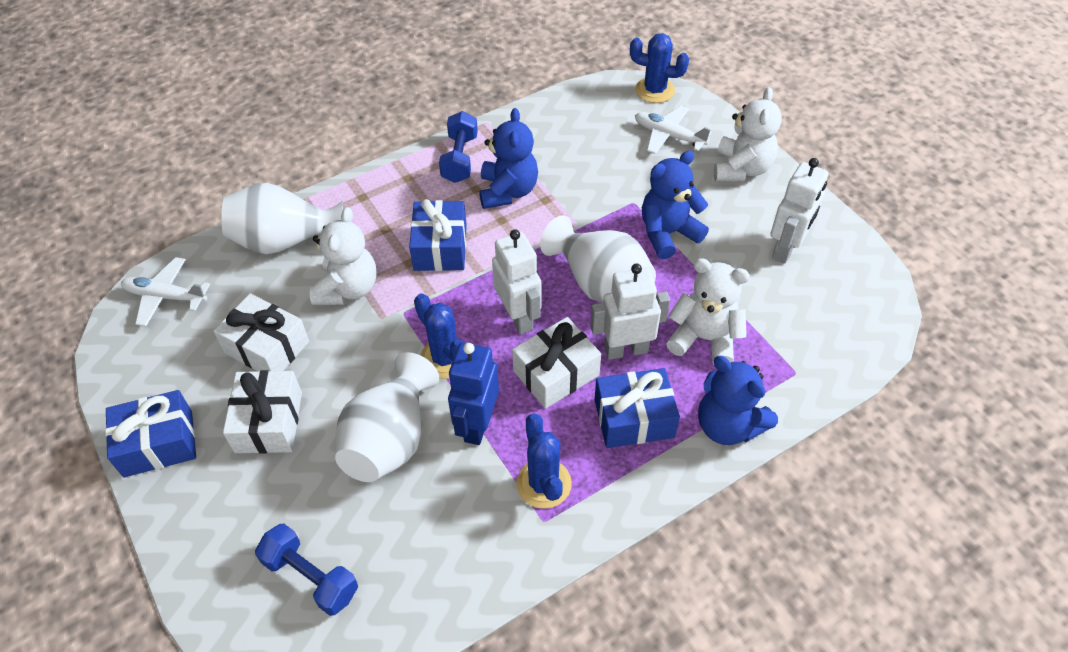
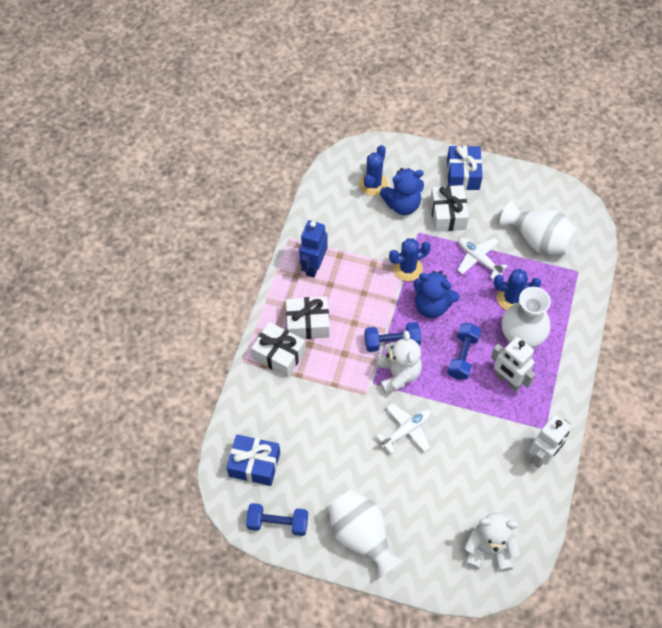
blue dumbbell: [255,523,358,616] [439,111,478,183] = 2 -> [246,503,308,536] [364,322,421,352] [447,323,481,380] = 3
blue gift: [105,390,196,478] [409,199,467,271] [595,368,680,448] = 3 -> [227,434,280,486] [447,145,483,190] = 2
blue teddy bear: [479,108,538,209] [642,150,709,259] [698,356,778,445] = 3 -> [380,168,424,215] [413,271,460,318] = 2
white robot: [492,230,542,335] [590,263,670,360] [770,158,829,264] = 3 -> [491,337,536,392] [529,415,571,468] = 2
white teddy bear: [310,207,377,305] [666,258,750,365] [714,87,782,181] = 3 -> [377,330,422,394] [465,513,520,572] = 2

